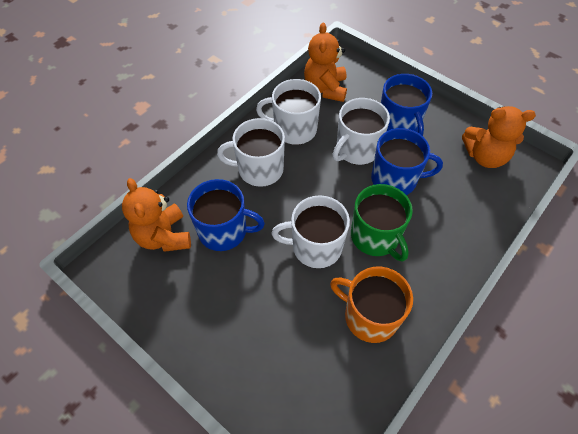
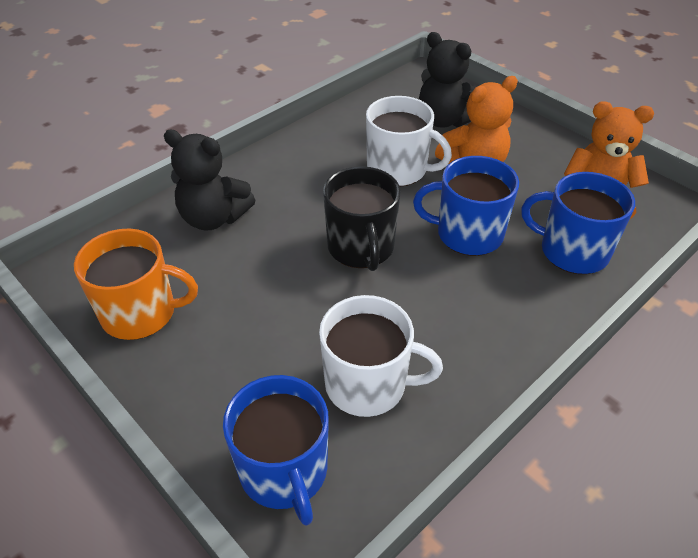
black mug: none = 0 -> [323,166,401,271] = 1
black teddy bear: none = 0 -> [164,129,255,231] [419,32,475,128] = 2
green mug: [351,184,413,262] = 1 -> none = 0
orange teddy bear: [122,178,191,252] [304,22,347,102] [462,106,536,168] = 3 -> [435,76,518,164] [564,101,654,219] = 2
white mug: [217,118,285,187] [256,79,321,145] [272,195,350,268] [333,98,390,165] = 4 -> [319,295,443,417] [366,96,452,187] = 2

